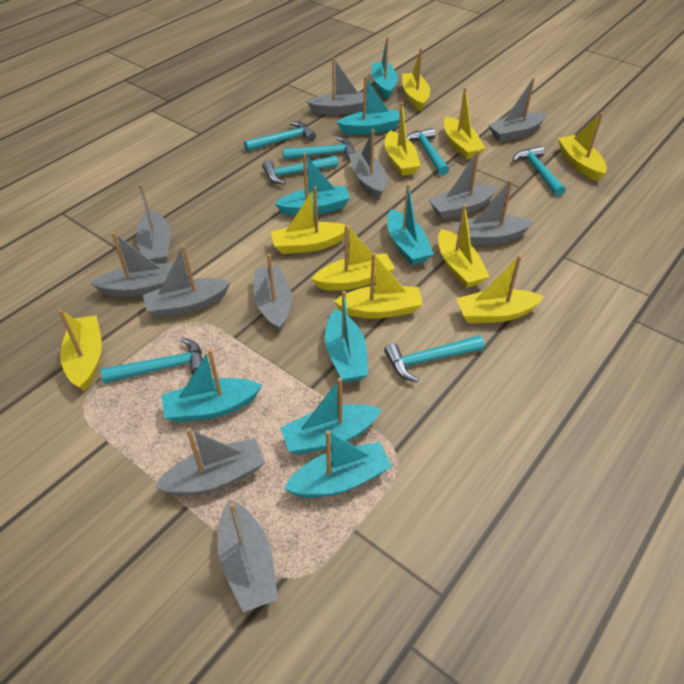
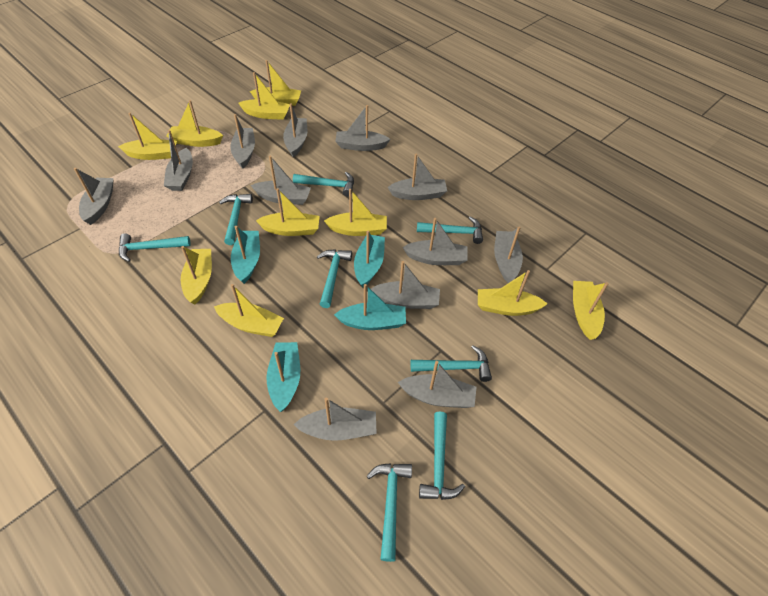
grey boat: [90,232,174,297] [135,184,170,264] [143,245,231,318] [155,428,265,496] [217,499,278,613] [254,254,292,332] [307,58,367,115] [349,129,387,199] [429,150,498,219] [455,180,534,245] [488,78,547,142] = 11 -> [74,168,114,225] [164,130,193,191] [230,114,255,168] [251,156,311,205] [283,104,307,157] [293,398,377,441] [335,105,390,151] [371,261,440,309] [387,154,447,200] [398,361,476,408] [402,218,468,265] [494,227,523,283] = 12
turquoise boat: [161,349,262,422] [275,153,350,216] [280,378,382,455] [284,430,392,498] [325,291,369,382] [337,76,400,135] [371,37,398,99] [387,183,434,265] = 8 -> [231,226,260,284] [267,342,300,412] [334,284,406,330] [354,231,385,288] = 4
turquoise hammer: [101,338,203,383] [244,121,316,152] [262,156,338,185] [282,137,356,160] [384,335,484,382] [406,128,449,176] [512,146,566,196] = 7 -> [119,233,191,262] [219,194,253,245] [293,172,354,197] [317,249,352,308] [367,463,412,562] [410,345,492,382] [417,216,483,244] [419,412,465,500] = 8

